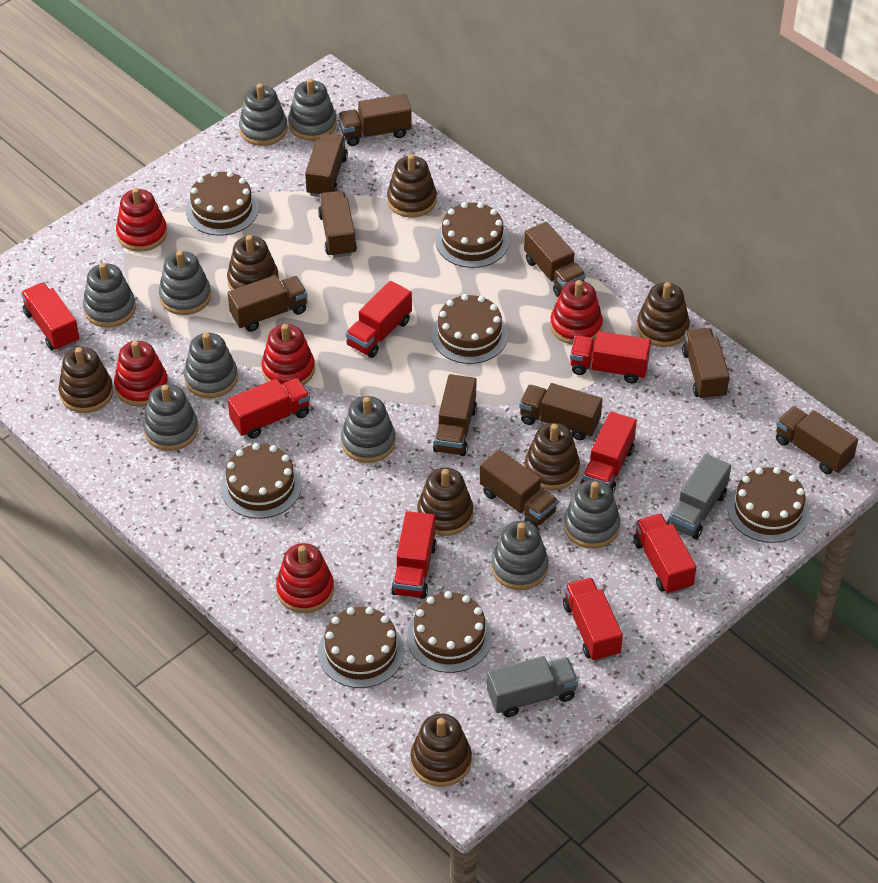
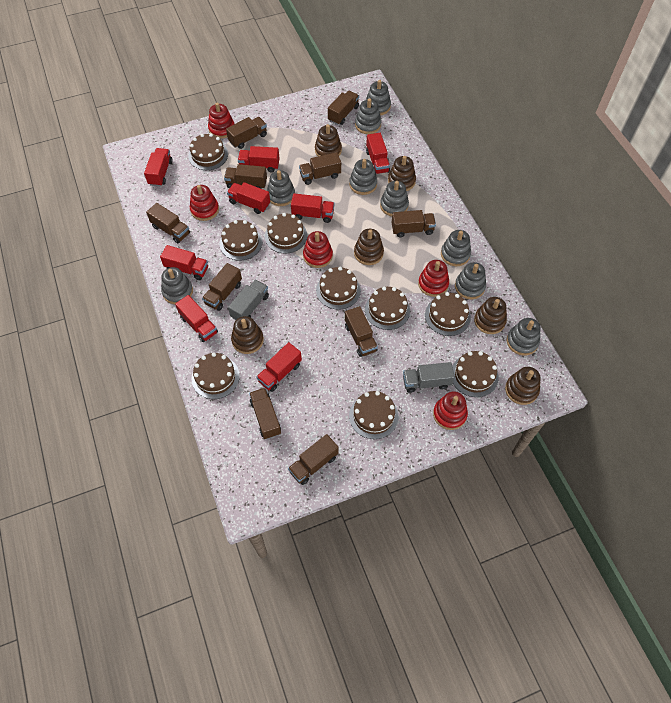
brown cake: [186,171,259,236] [220,443,302,519] [318,607,404,688] [407,591,492,673] [432,294,508,364] [436,202,509,268] [727,467,809,543] = 7 -> [188,133,228,170] [191,353,240,399] [219,220,262,261] [265,213,307,254] [316,267,361,310] [349,391,398,439] [365,286,410,330] [425,292,471,336] [452,351,499,397] = 9
brown stacking toy: [59,347,113,413] [227,235,279,290] [387,154,437,218] [411,713,472,787] [417,468,473,536] [525,423,580,490] [637,282,690,347] = 7 -> [231,316,264,354] [315,124,342,156] [354,229,384,265] [388,156,416,191] [474,297,507,334] [505,367,541,405] = 6

